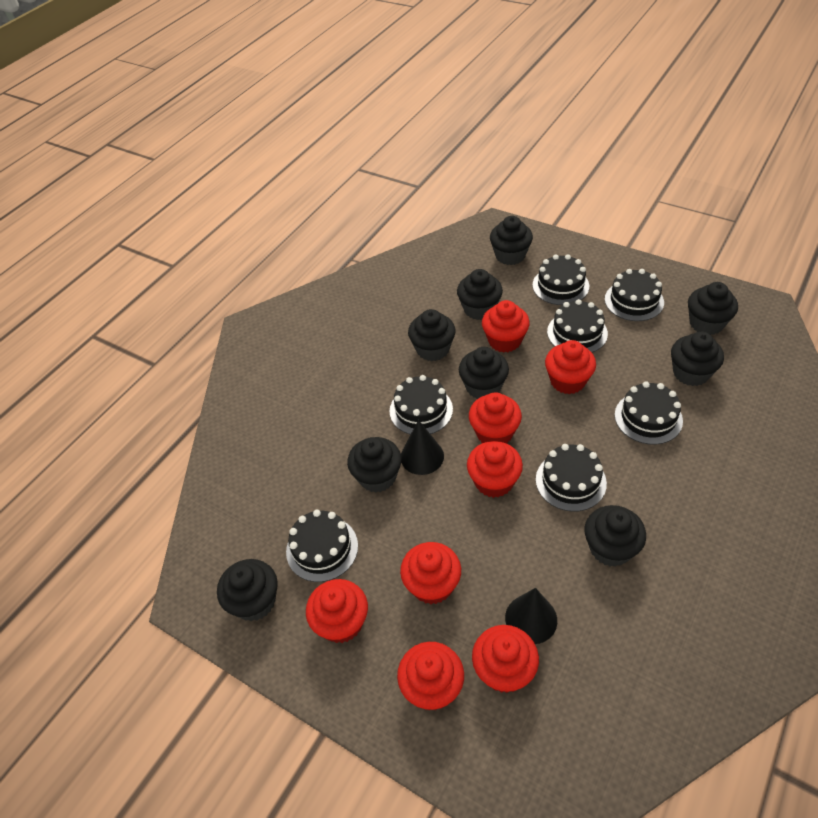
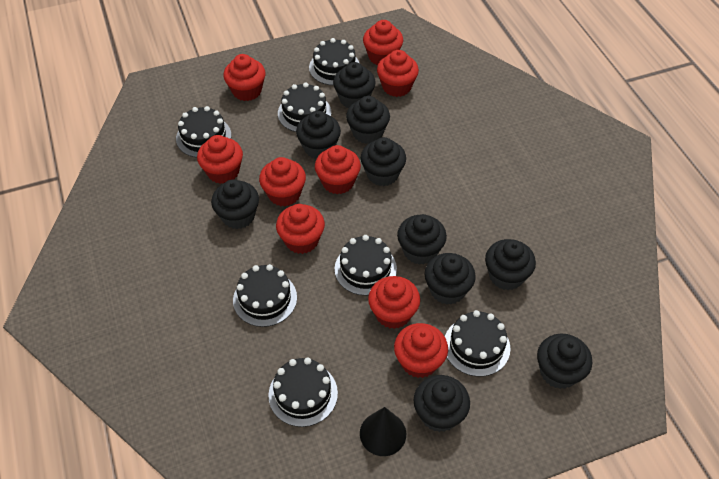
black cone: [401,420,444,475] [505,588,557,644] = 2 -> [360,407,406,456] = 1
black cupcake: [217,559,278,621] [347,437,402,493] [408,309,456,361] [457,269,503,320] [459,347,509,399] [490,216,533,265] [585,505,646,567] [671,332,724,386] [688,282,738,335] = 9 -> [211,179,259,229] [296,111,341,159] [333,62,376,108] [346,96,390,144] [361,137,406,186] [397,214,447,265] [414,375,470,432] [425,253,476,305] [485,239,536,290] [537,333,592,389] = 10
red cupcake: [306,579,368,643] [397,642,464,710] [400,542,461,604] [467,441,523,498] [469,392,522,444] [472,625,539,693] [482,300,530,353] [545,340,596,394] = 8 -> [197,135,243,184] [223,54,265,101] [259,157,306,207] [276,204,325,254] [315,145,361,194] [363,20,403,65] [368,276,420,329] [377,50,419,97] [394,323,448,378] = 9

